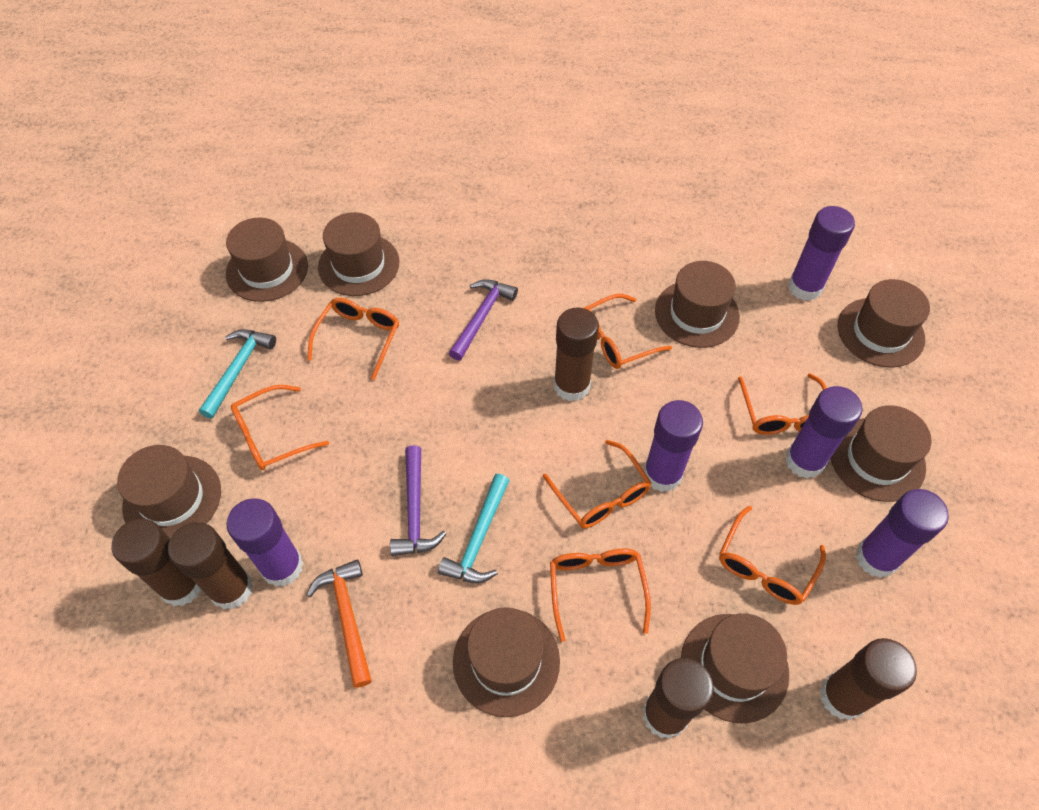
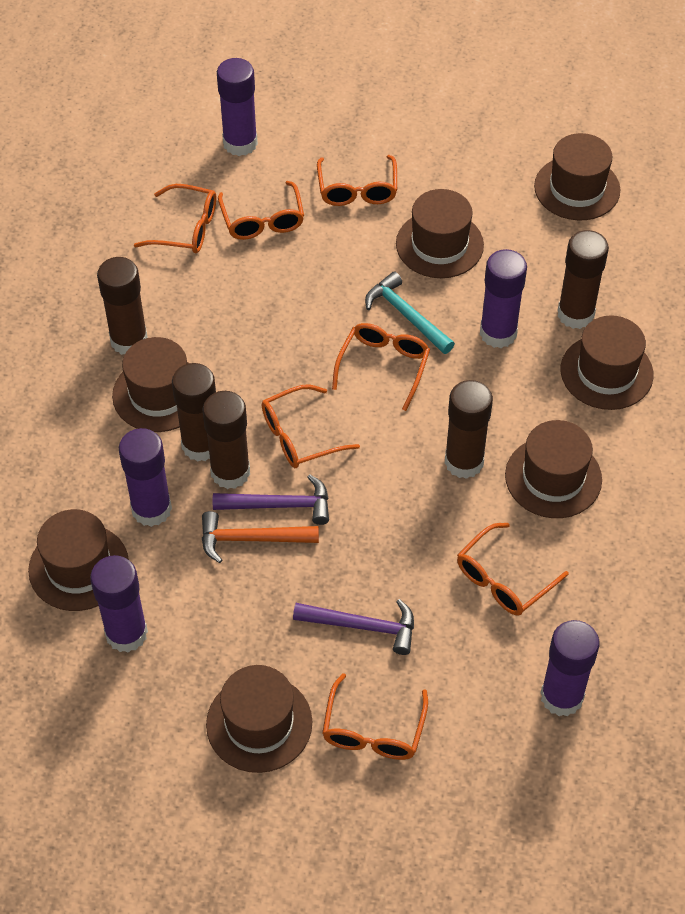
brown hat: [117,445,221,539] [226,217,308,302] [318,212,399,296] [453,607,560,717] [655,261,740,348] [681,613,789,724] [831,405,932,502] [837,279,930,368] = 8 -> [28,509,129,611] [112,337,189,432] [206,665,312,773] [396,189,484,278] [505,420,602,518] [534,133,620,220] [561,315,654,410] = 7
turquoise hammer: [199,329,276,419] [438,474,510,583] = 2 -> [365,272,455,354] = 1

